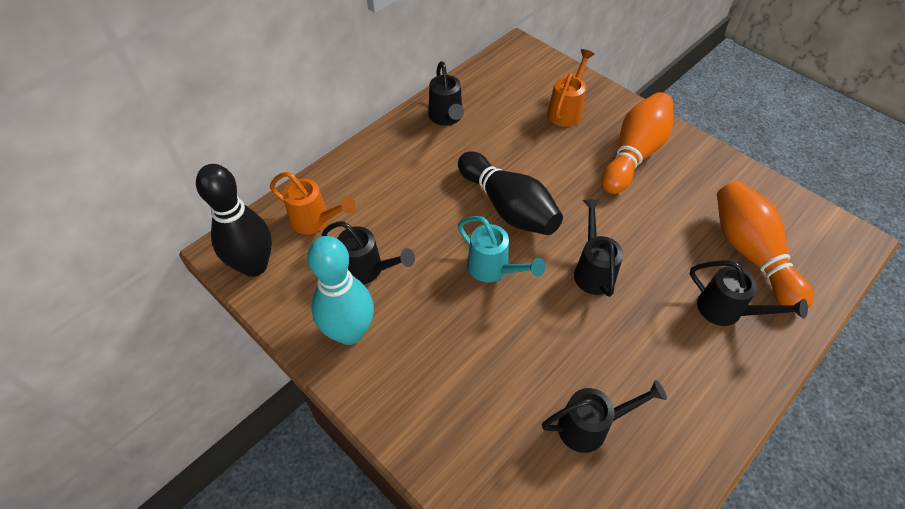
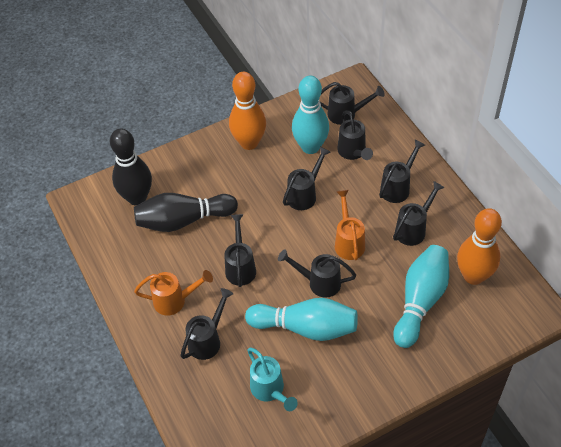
black watering can: [322,221,415,284] [428,61,464,126] [542,380,667,453] [574,199,623,297] [690,260,808,326] = 5 -> [181,288,233,360] [224,214,256,287] [278,249,356,298] [283,147,331,210] [320,82,385,125] [337,110,373,160] [379,140,425,203] [393,181,445,246] = 8
turquoise bowling pin: [307,236,374,345] = 1 -> [245,298,358,341] [292,76,329,154] [393,245,449,348] = 3

